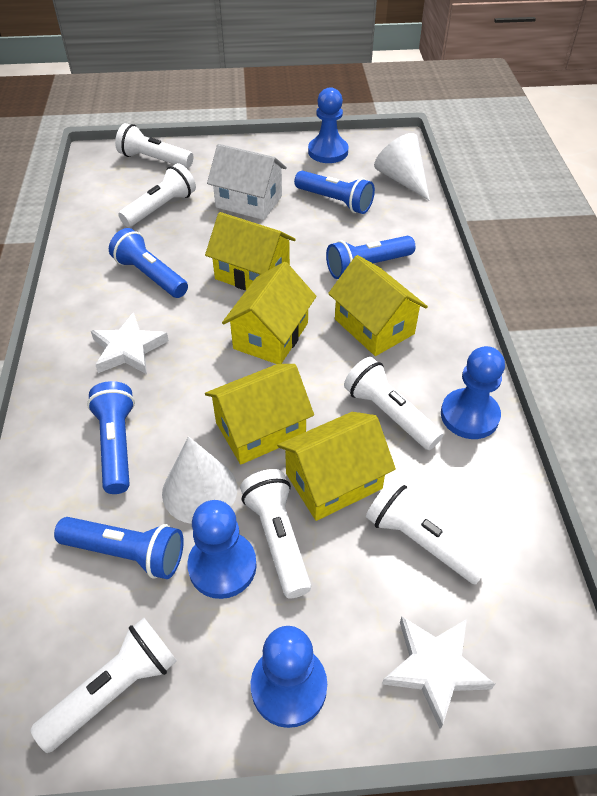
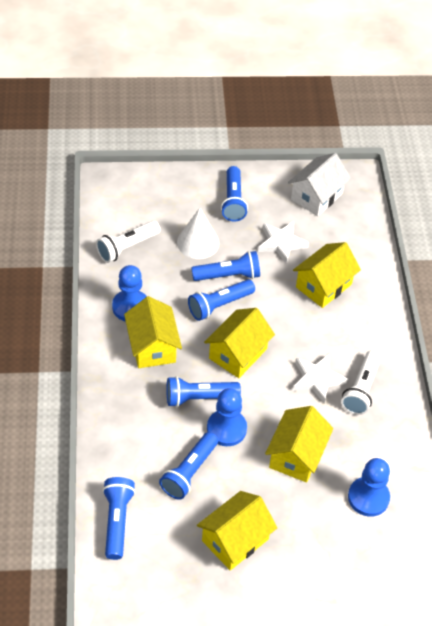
blue flashlight: [54,517,184,579] [87,381,135,494] [109,228,188,298] [294,171,375,214] [326,236,415,279] = 5 -> [102,477,135,560] [159,432,218,500] [166,376,241,407] [188,279,255,321] [191,251,260,281] [221,166,248,221] = 6
blue pawn: [187,500,257,599] [251,626,327,728] [308,87,348,163] [441,346,505,439] = 4 -> [112,265,147,322] [207,388,247,446] [348,458,390,517] = 3
white cone: [162,436,237,524] [374,133,430,201] = 2 -> [177,208,219,259] = 1
white flashlight: [30,618,177,753] [115,123,193,168] [118,163,196,227] [240,469,311,599] [344,357,444,450] [366,479,490,585] = 6 -> [96,221,160,263] [341,350,381,415] = 2

